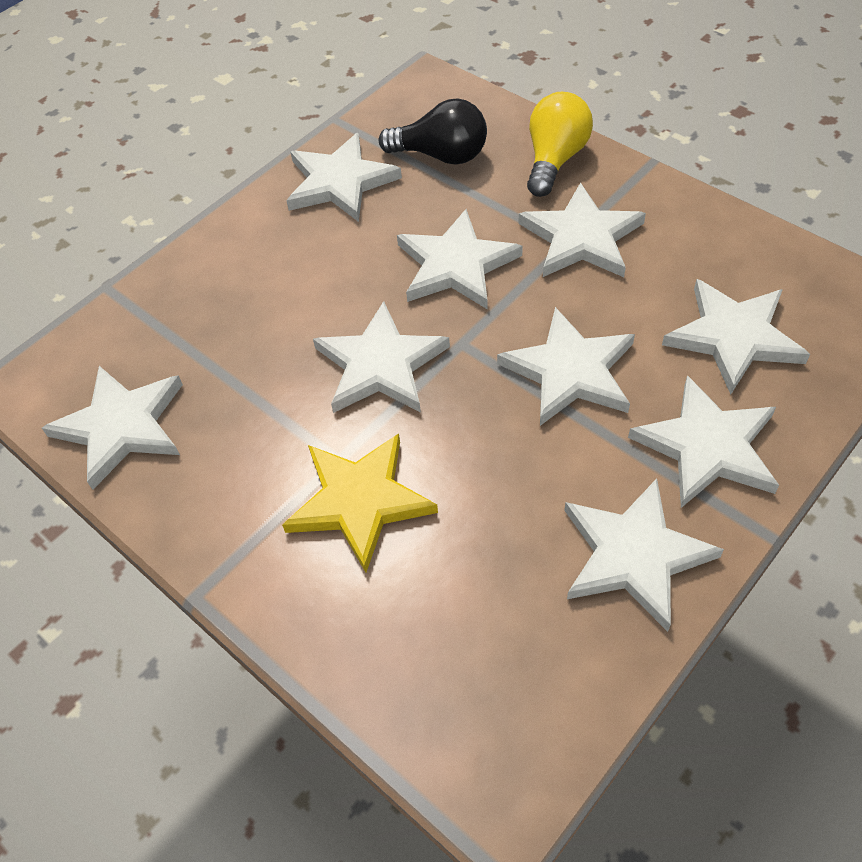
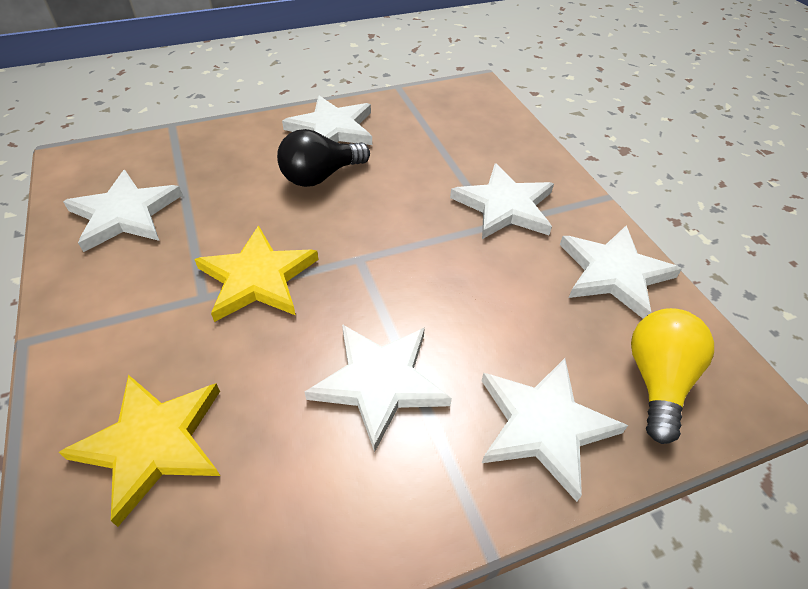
white star: [42,366,183,490] [286,133,402,222] [313,301,450,413] [397,209,523,310] [497,307,635,426] [518,182,646,277] [564,478,724,632] [628,375,779,508] [662,279,810,395] = 9 -> [63,170,183,252] [282,95,372,145] [305,324,452,453] [450,163,554,239] [482,358,628,502] [560,226,682,319] = 6
yellow star: [282,433,438,572] = 1 -> [59,375,220,527] [194,225,319,322] = 2

